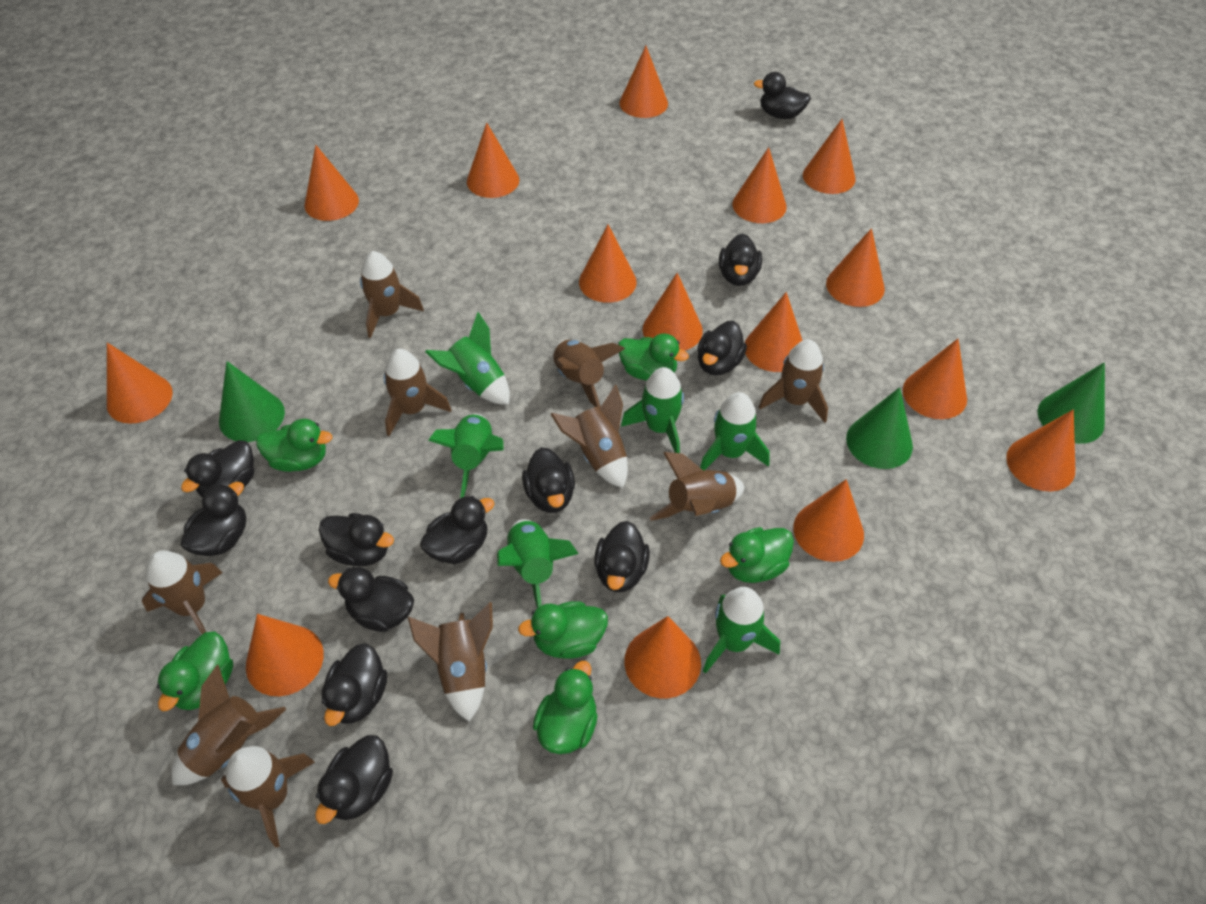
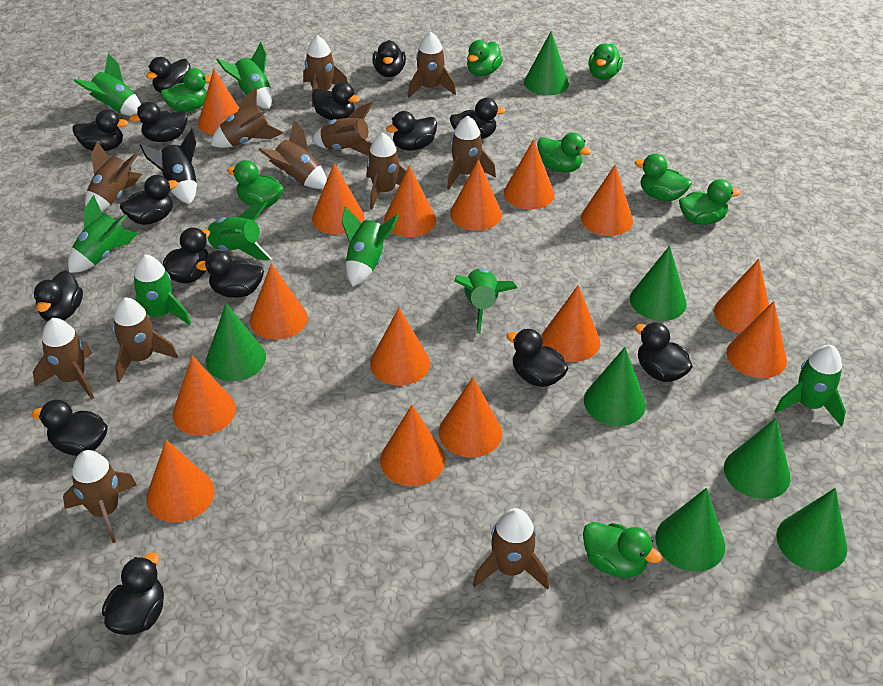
black duck: [181,440,254,498] [181,482,246,556] [315,735,393,824] [319,513,394,566] [321,643,387,726] [328,567,414,632] [420,495,494,564] [522,447,575,513] [594,521,650,592] [697,321,747,375] [719,234,762,286] [754,72,811,119] = 12 -> [31,400,108,456] [34,271,83,321] [72,109,128,151] [102,553,164,635] [120,175,178,225] [129,102,188,142] [146,57,191,93] [163,227,210,283] [196,250,264,298] [312,82,360,120] [372,40,406,77] [386,111,437,151] [449,98,506,139] [506,329,569,387] [635,322,693,382] = 15
black rocket: none = 0 -> [140,129,197,204] = 1
brown rocket: [142,551,222,634] [171,665,286,785] [221,746,315,848] [360,251,424,338] [383,349,451,436] [408,602,493,722] [551,385,628,488] [553,340,625,407] [650,452,744,521] [759,340,828,423] = 10 -> [33,318,94,399] [63,450,137,543] [85,141,142,212] [112,297,178,383] [211,88,284,148] [259,120,327,189] [303,35,348,107] [312,102,373,155] [366,132,406,209] [408,32,456,98] [447,116,496,189] [473,508,549,590] = 12
green cone: [219,361,285,442] [846,387,913,469] [1038,362,1105,444] = 3 -> [206,303,266,381] [524,31,569,95] [584,347,646,426] [630,246,687,321] [655,488,725,572] [724,418,791,499] [776,488,847,572] = 7
green duck: [157,631,233,711] [256,419,332,472] [518,601,608,659] [533,661,598,754] [618,333,689,381] [720,527,794,583] = 6 -> [160,68,211,112] [227,160,284,208] [467,40,503,76] [537,133,591,172] [583,522,662,578] [588,43,623,80] [635,154,692,201] [679,179,740,225] = 8
green rocket: [425,312,510,405] [428,414,504,498] [497,519,579,608] [621,367,684,453] [700,392,770,470] [703,587,780,674] = 6 -> [68,195,139,273] [74,53,141,116] [134,254,191,325] [205,201,272,260] [217,42,272,109] [342,206,399,287] [455,268,517,334] [775,345,846,426] = 8

